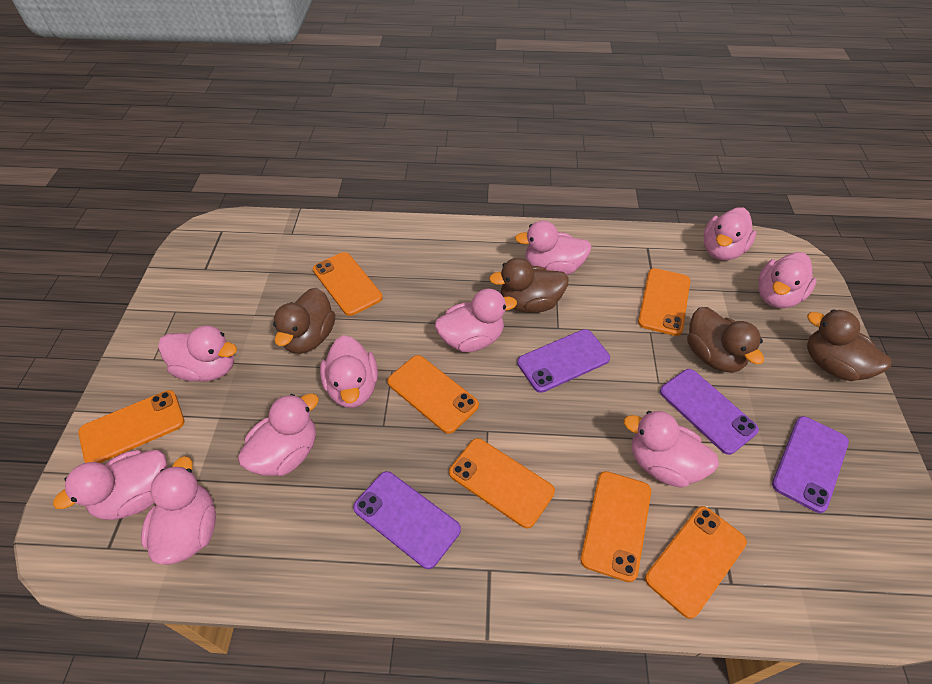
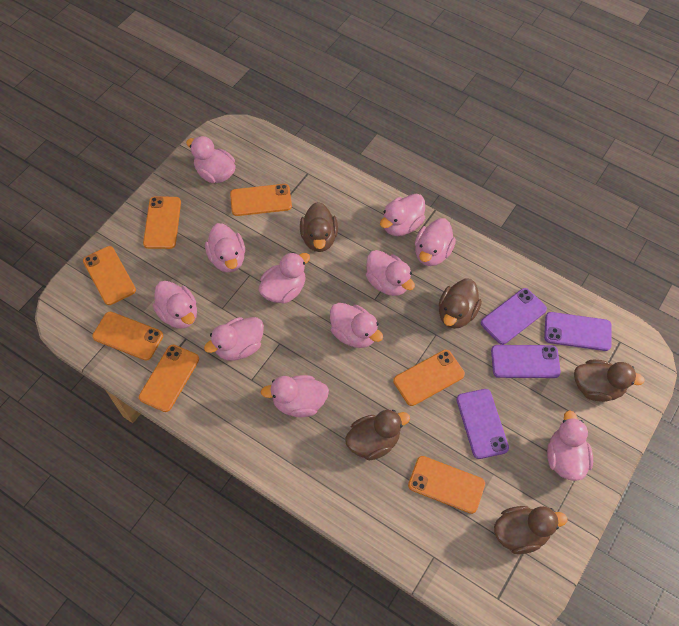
brown duck: [273,288,335,354] [489,258,569,313] [687,307,764,373] [807,309,892,381] = 4 -> [300,202,338,252] [345,410,410,460] [439,278,482,329] [494,506,567,554] [574,360,645,402] = 5
pink duck: [53,450,168,520] [141,456,216,565] [158,325,237,382] [238,393,319,476] [320,335,378,408] [435,289,517,352] [515,221,592,275] [624,411,719,488] [704,208,756,260] [758,252,817,308] = 10 -> [153,281,197,329] [186,136,236,183] [204,317,264,361] [205,223,245,272] [259,252,310,304] [261,375,329,417] [330,303,383,348] [366,250,415,296] [380,194,425,236] [415,218,456,266] [547,410,593,481] = 11

